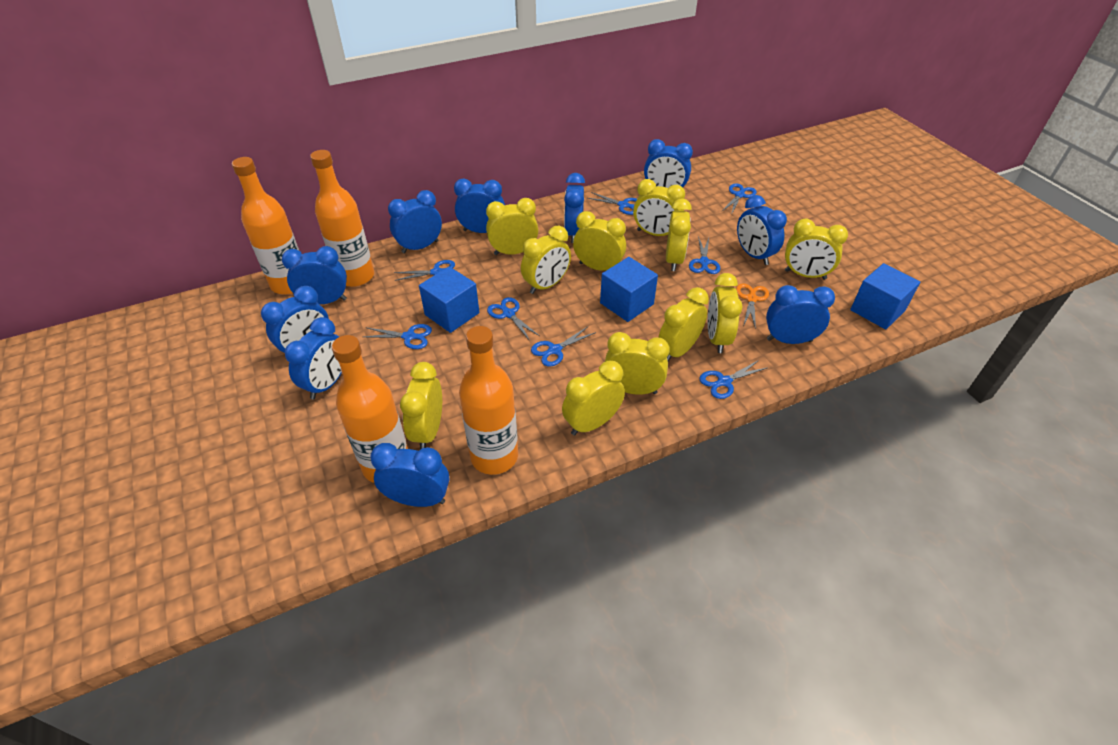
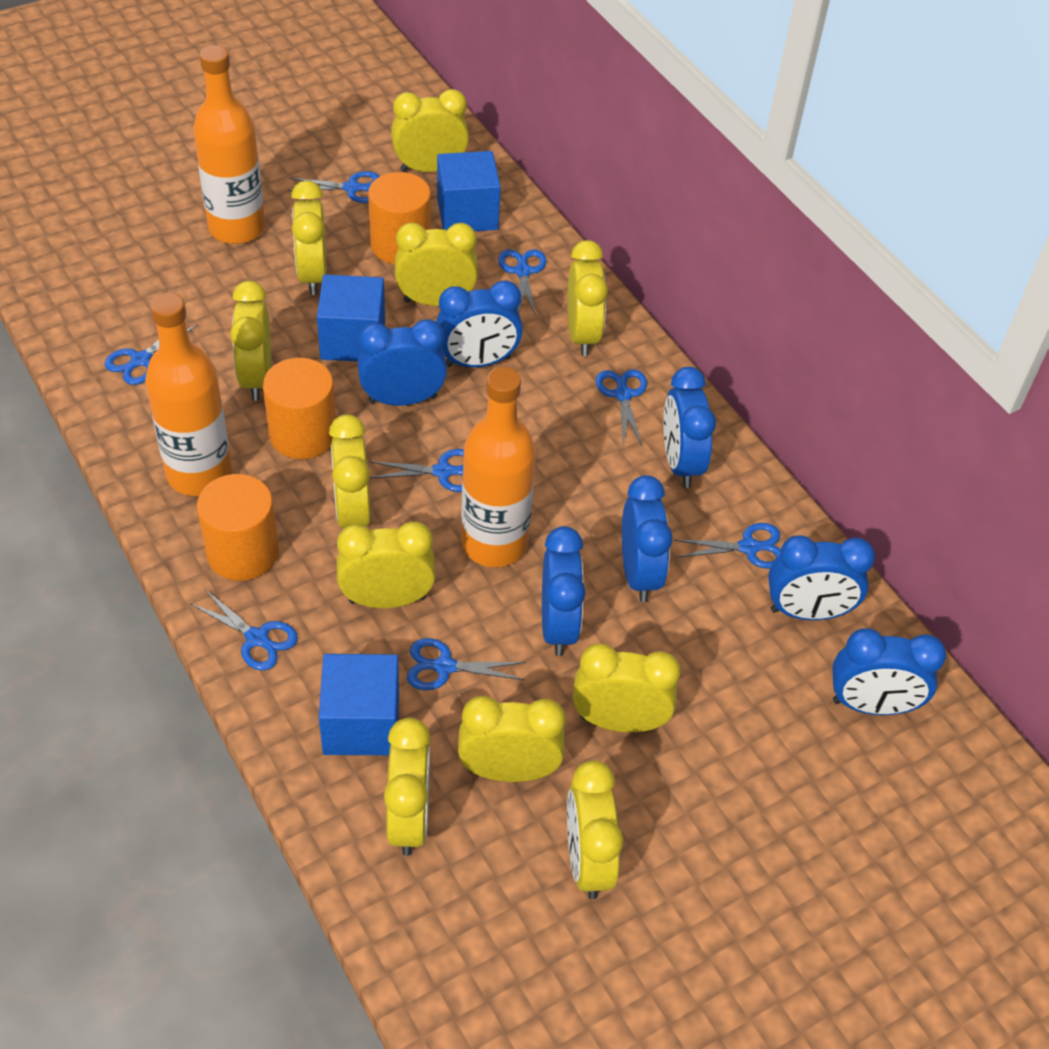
blue clock: [261,286,329,353] [282,246,347,304] [285,317,342,399] [370,443,449,507] [388,190,442,253] [454,179,505,233] [564,173,585,243] [644,139,693,188] [737,195,787,265] [766,285,835,344] = 10 -> [357,319,447,406] [436,280,523,367] [542,526,586,656] [622,475,673,602] [663,367,716,488] [768,535,875,620] [832,628,946,715] = 7
orange bottle: [232,157,299,295] [310,150,374,287] [332,335,408,483] [459,326,518,475] = 4 -> [145,293,232,496] [193,45,265,244] [461,367,536,567] = 3
orange cylinder: none = 0 -> [197,474,279,581] [263,358,336,459] [368,172,431,264] = 3
orange scissors: [736,283,769,329] = 1 -> none = 0

